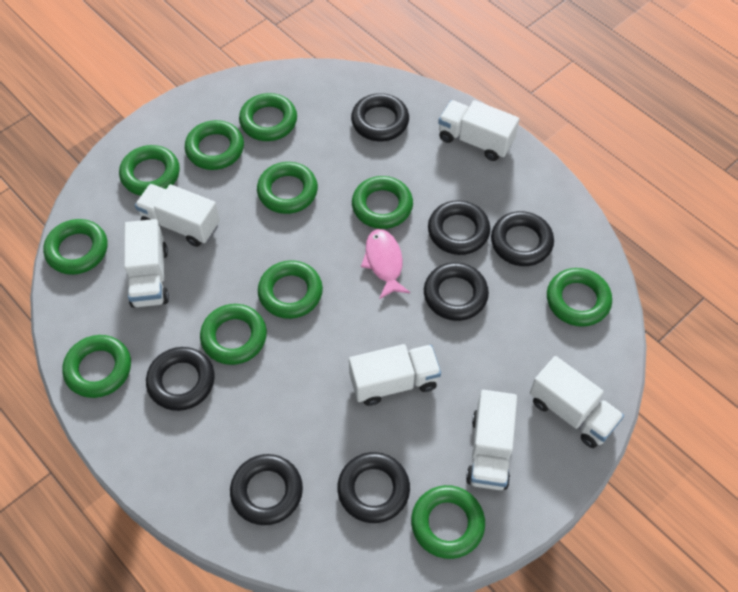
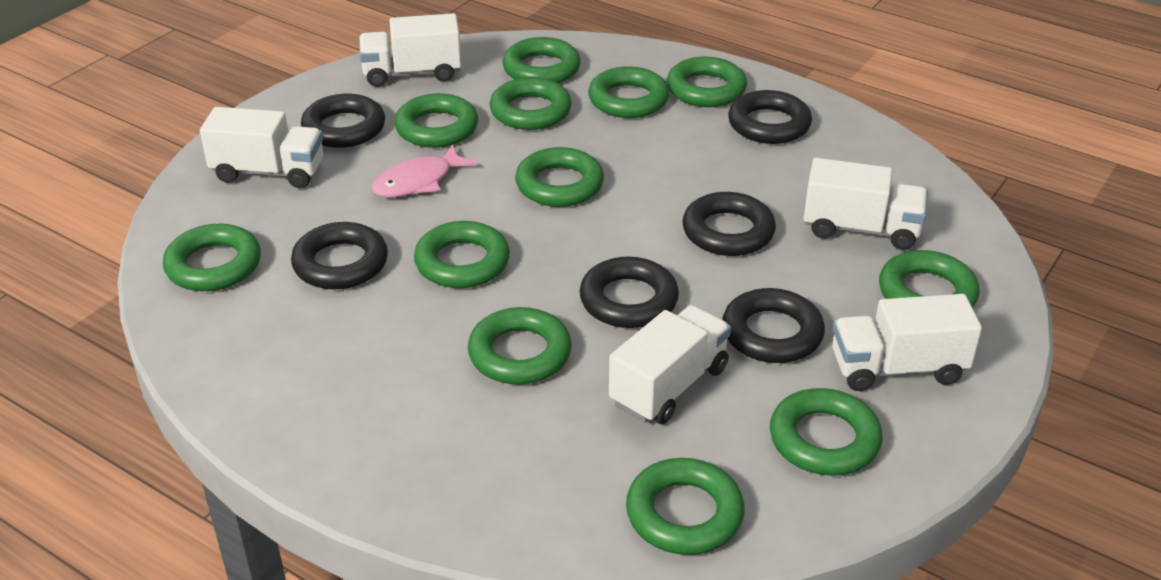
black ring: [146,347,215,411] [230,454,303,525] [337,452,410,523] [351,93,409,141] [424,262,489,321] [428,200,490,255] [491,211,554,266] = 7 -> [291,222,388,289] [301,94,385,148] [580,257,679,328] [682,192,776,256] [722,288,825,363] [728,90,812,144] = 6
green ring: [43,219,107,275] [62,335,131,398] [119,145,180,196] [185,120,244,170] [200,304,267,365] [239,93,297,141] [257,162,318,214] [258,260,323,319] [352,176,413,229] [411,485,485,559] [547,268,612,327] = 11 -> [163,224,261,291] [394,93,478,148] [414,221,510,288] [468,307,572,384] [489,77,572,130] [502,37,581,83] [515,147,604,207] [588,66,669,118] [626,458,745,555] [667,56,747,107] [770,388,883,476] [879,250,979,308] = 12
white truck: [124,219,169,308] [135,184,220,247] [349,344,441,406] [438,100,519,161] [466,390,517,490] [530,356,624,448] = 6 -> [200,107,323,188] [359,13,461,87] [609,305,731,424] [804,158,928,250] [832,294,982,391] = 5

